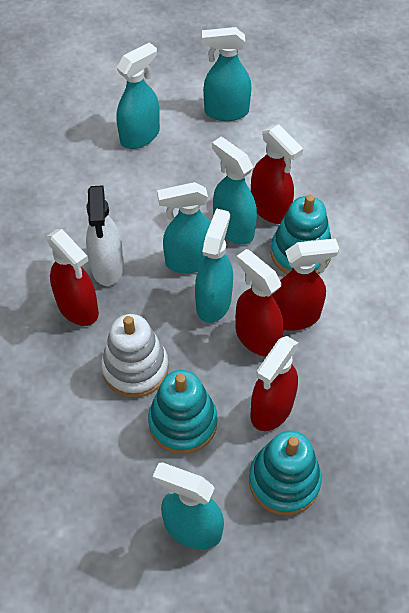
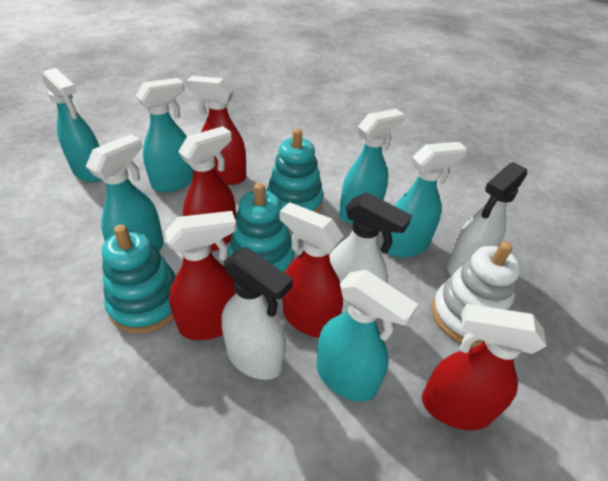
white spray bottle: [86,185,124,286] = 1 -> [222,247,293,380] [329,193,412,313] [447,162,527,276] = 3

